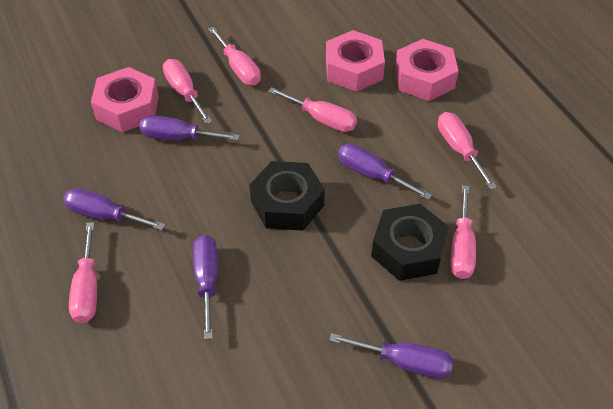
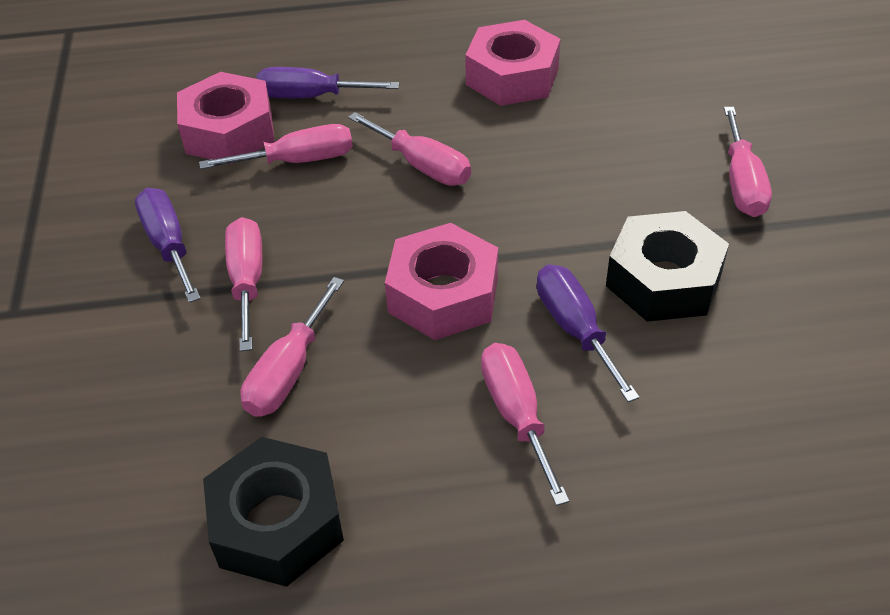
purple screwdriver: [63,188,165,230] [139,115,240,141] [193,235,218,339] [329,333,453,379] [338,144,432,200] = 5 -> [135,188,201,303] [256,67,399,98] [537,264,640,402] = 3

